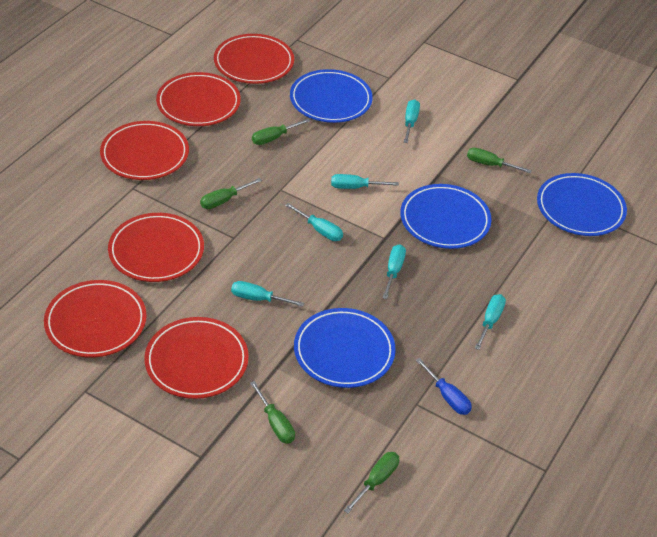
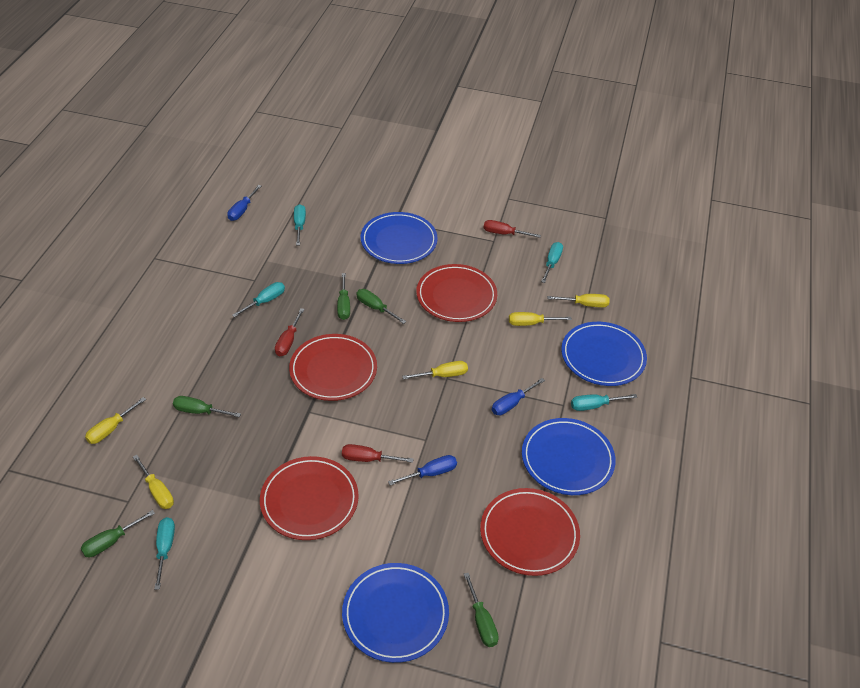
blue screwdriver: [416,358,472,415] = 1 -> [227,185,261,221] [388,455,457,485] [492,378,545,415] = 3
red plate: [44,280,147,358] [100,121,189,180] [108,213,204,282] [145,317,249,399] [156,72,241,126] [214,34,294,84] = 6 -> [260,456,359,540] [289,334,377,401] [416,264,497,322] [480,488,580,576] = 4
red screwdriver: none = 0 -> [275,308,305,356] [342,444,413,463] [484,220,541,238] = 3
turquoise screwdriver: [231,281,304,306] [285,203,343,241] [331,174,399,189] [382,244,406,299] [404,99,420,143] [475,294,506,350] = 6 -> [154,517,175,590] [232,282,285,318] [294,204,306,245] [541,242,563,283] [571,394,637,411] = 5
yellow screwdriver: none = 0 -> [85,397,146,444] [133,455,174,509] [402,361,468,380] [509,312,572,326] [547,294,610,308] = 5

